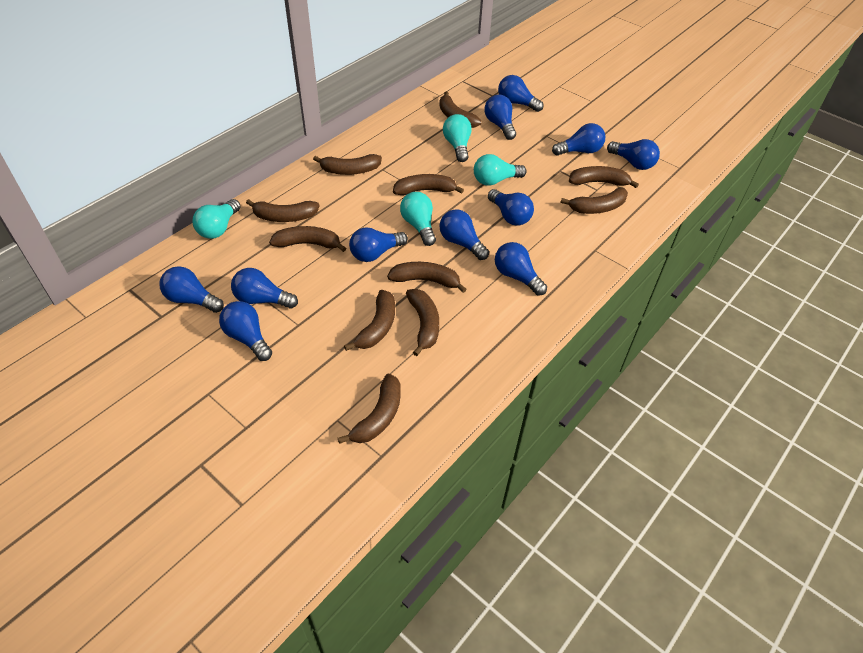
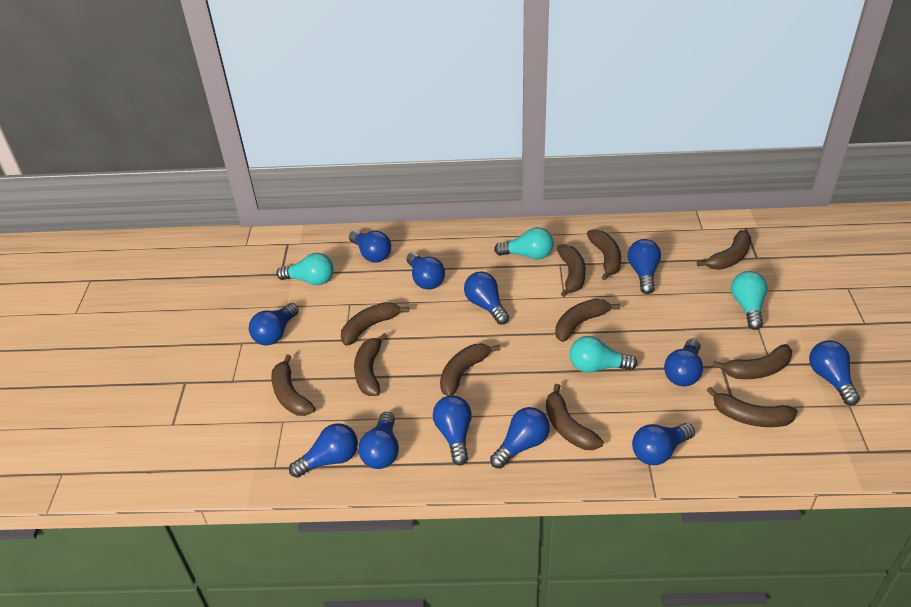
blue light bulb: [159,266,224,313] [219,301,272,361] [231,268,298,308] [349,227,408,262] [439,209,489,260] [484,94,516,140] [488,189,534,226] [495,242,547,296] [498,75,544,112] [552,123,605,156] [607,139,660,170] = 11 -> [249,303,299,345] [289,423,358,478] [349,230,391,262] [358,412,399,469] [406,252,445,290] [433,395,472,465] [464,271,509,325] [490,407,550,469] [628,239,661,294] [632,423,695,465] [664,339,703,386] [809,340,860,406] = 12

